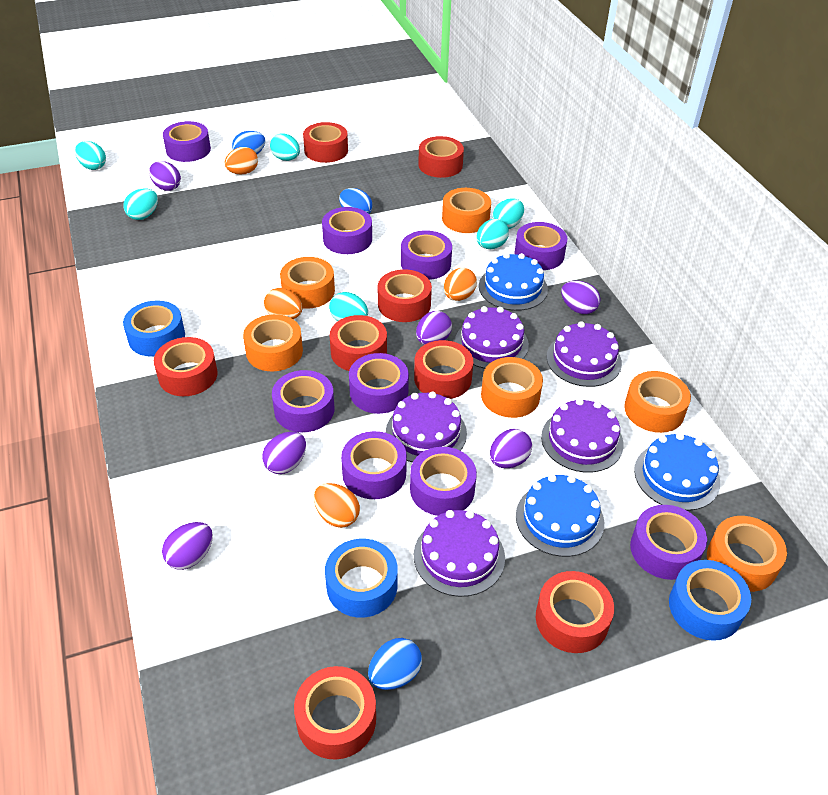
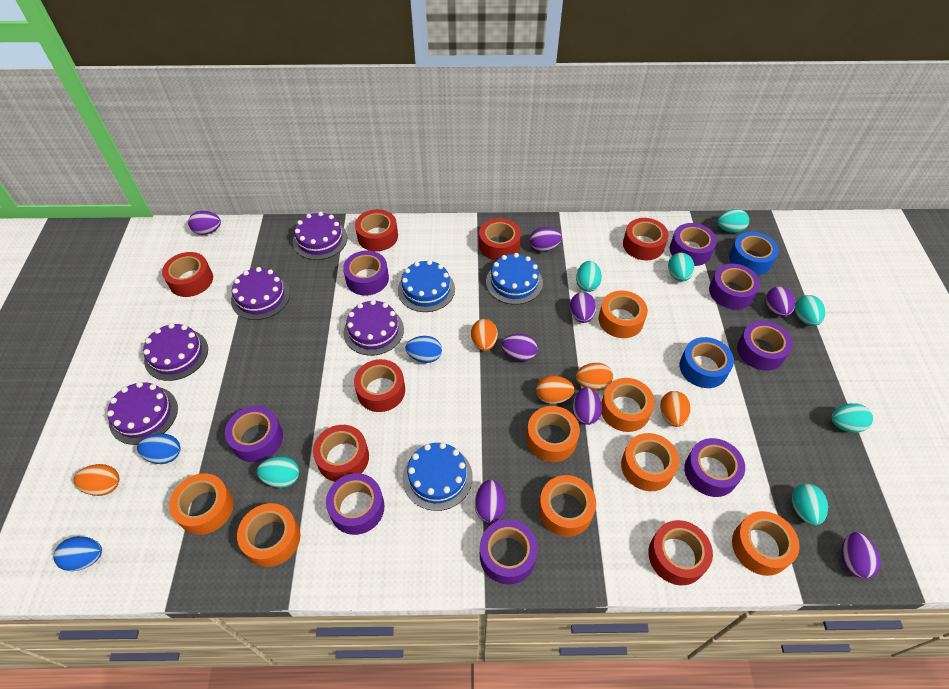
blue tape: [123,300,185,357] [325,539,398,618] [669,560,751,641] = 3 -> [680,337,734,388] [729,232,779,275] = 2
orange egg: [225,147,258,174] [264,288,302,319] [314,483,360,528] [444,268,477,301] = 4 -> [74,464,119,496] [471,319,498,351] [536,376,575,404] [576,363,613,391] [660,391,691,427] = 5
orange tape: [243,314,303,371] [280,257,335,309] [442,188,491,233] [481,357,543,418] [624,371,691,433] [707,516,787,592] = 6 -> [169,473,234,535] [237,503,300,567] [526,406,580,462] [539,475,596,537] [599,290,648,338] [601,378,655,432] [621,433,679,491] [732,511,800,576] = 8
purple egg: [149,161,181,191] [162,522,213,570] [262,432,306,474] [416,311,452,345] [490,429,532,468] [561,281,600,314] = 6 -> [188,211,221,235] [475,480,506,523] [501,334,538,361] [530,227,562,252] [570,292,596,323] [573,387,602,425] [766,286,795,317] [842,532,881,579] = 8
purple tape: [163,121,211,162] [272,370,334,432] [322,207,372,254] [341,431,407,499] [349,353,409,414] [401,230,452,280] [410,447,477,516] [515,222,568,270] [630,505,707,580] = 9 -> [225,406,283,462] [326,473,385,535] [343,251,389,296] [480,519,538,584] [670,223,717,266] [684,438,745,497] [709,264,760,309] [737,321,793,371] = 8
red tape: [154,337,218,396] [294,666,376,760] [303,122,348,163] [330,315,387,371] [378,269,432,322] [414,340,473,399] [418,136,464,178] [536,571,614,653] = 8 -> [162,252,213,297] [313,425,369,482] [354,359,405,412] [355,209,398,251] [479,218,521,260] [623,218,669,260] [648,520,713,585] = 7
turquoise egg: [75,141,106,170] [124,189,158,220] [270,133,300,161] [329,292,368,321] [476,219,509,249] [492,199,524,229] = 6 -> [257,456,299,488] [576,261,602,292] [668,253,694,282] [717,209,749,233] [792,484,828,525] [795,295,825,326] [831,403,873,433] = 7

